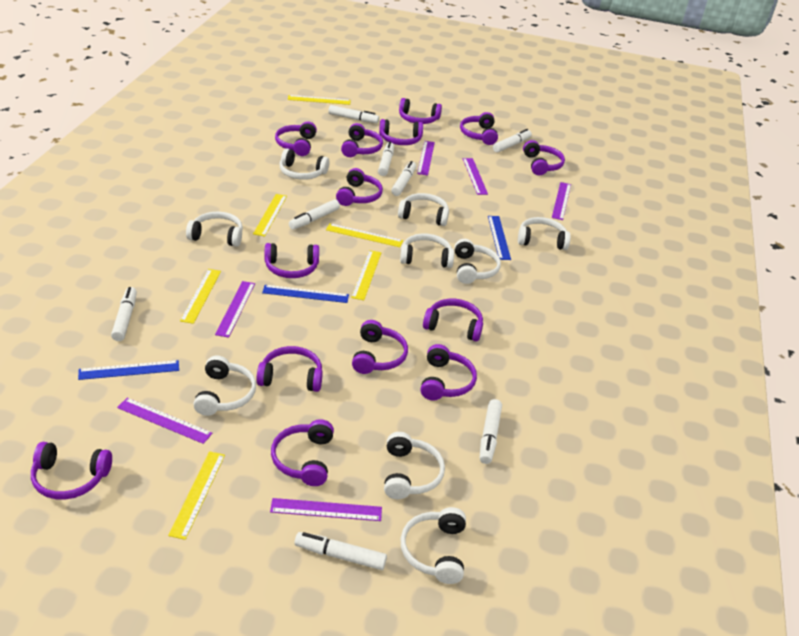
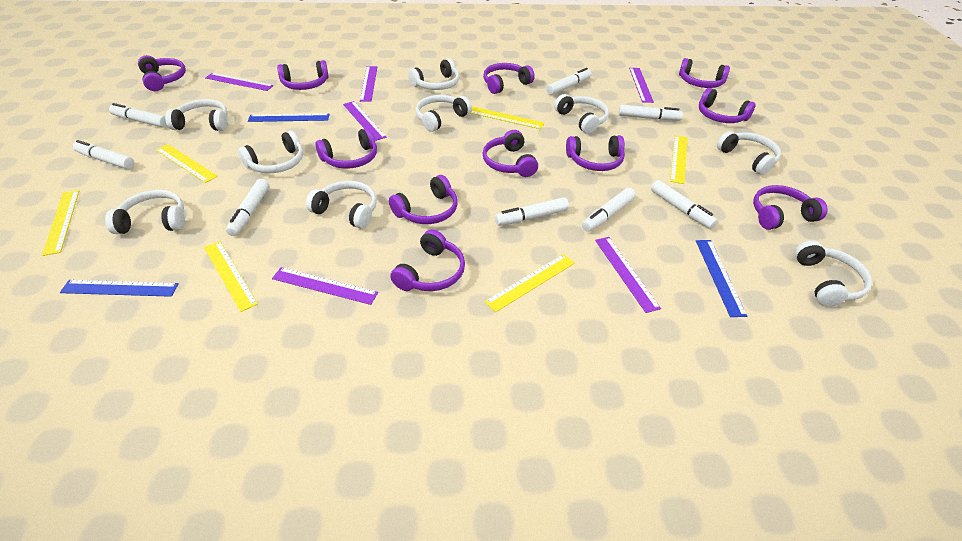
purple headphones: [31,442,112,500] [257,346,323,392] [264,243,319,278] [271,419,334,486] [275,121,317,156] [336,168,383,206] [341,123,383,157] [352,320,408,374] [379,119,423,145] [399,98,442,124] [421,344,477,400] [423,299,483,342] [460,112,498,145] [523,140,565,175] = 14 -> [138,55,186,91] [277,60,329,90] [315,128,377,169] [389,175,458,224] [390,229,465,291] [482,130,538,177] [483,63,535,94] [566,135,625,171] [679,58,730,88] [699,88,756,123] [753,185,828,230] = 11

